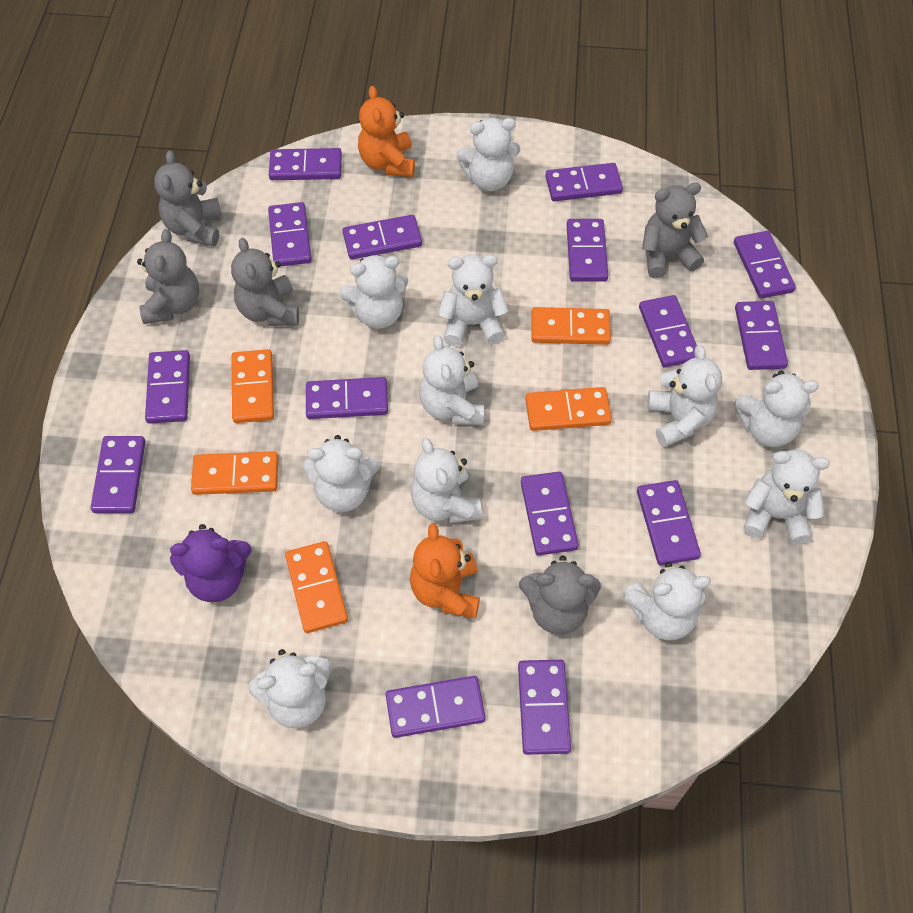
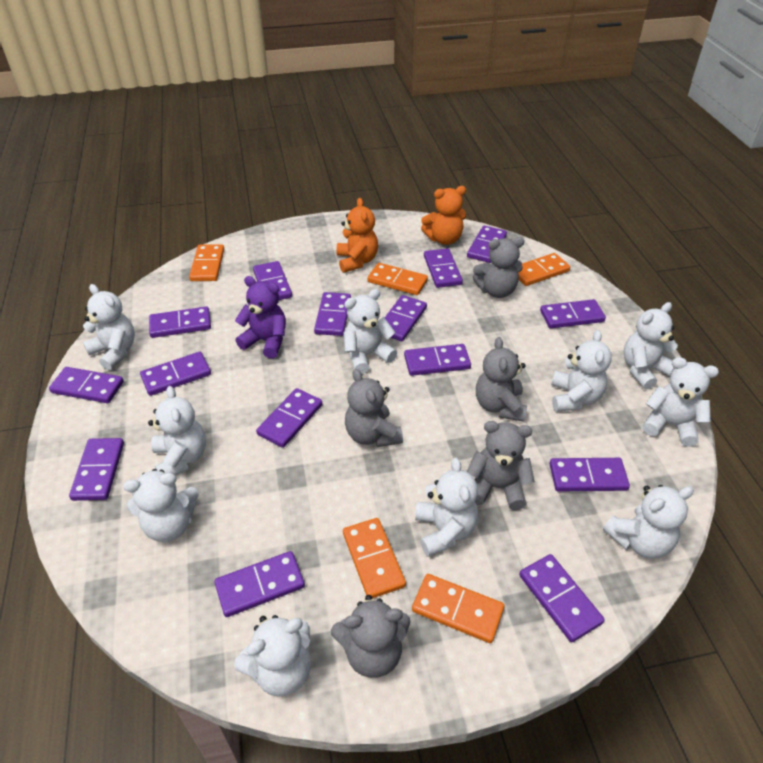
white teddy bear: [248,649,332,728] [302,435,380,512] [339,255,408,329] [411,438,482,523] [419,335,484,425] [438,255,509,347] [456,118,520,191] [623,562,711,640] [647,345,722,447] [734,371,819,447] [743,450,830,544] = 11 -> [83,284,135,370] [123,469,199,542] [148,386,206,476] [234,615,311,697] [343,289,397,374] [415,458,478,557] [551,330,612,412] [603,485,694,559] [624,302,678,389] [642,357,719,447] = 10

